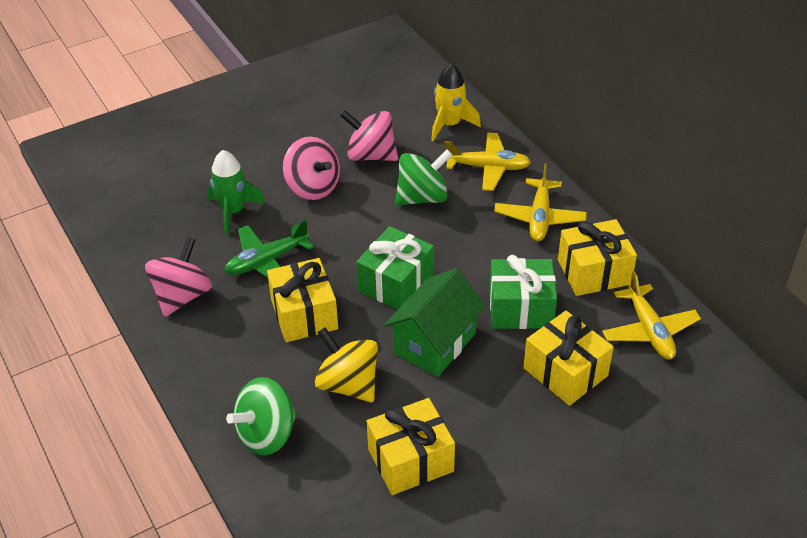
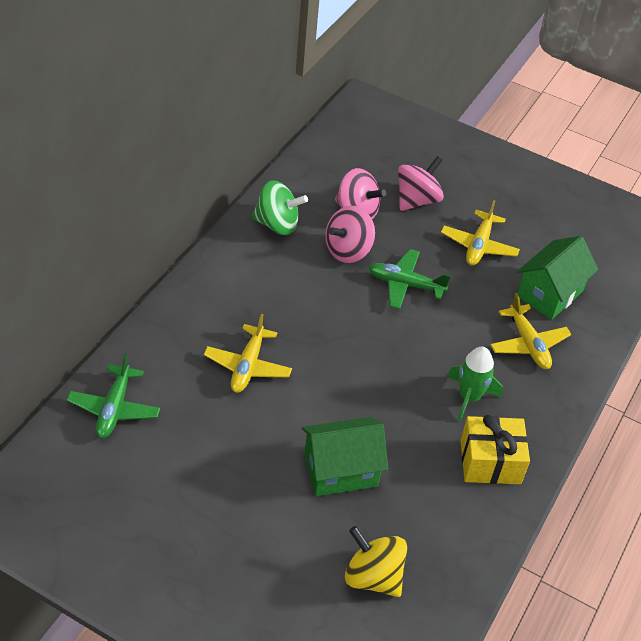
green gift: [356,226,434,310] [489,255,557,329] = 2 -> none = 0
green house: [384,268,486,377] = 1 -> [302,417,388,496] [517,236,598,320] = 2
green plane: [224,219,314,278] = 1 -> [67,353,160,438] [368,249,451,309] = 2
green spinning top: [226,377,297,456] [395,149,452,206] = 2 -> [251,180,308,235] = 1
yellow gift: [267,258,338,342] [367,398,455,495] [523,311,614,406] [558,219,637,296] = 4 -> [460,415,530,484] = 1
yellow rocket: [431,63,481,141] = 1 -> none = 0

